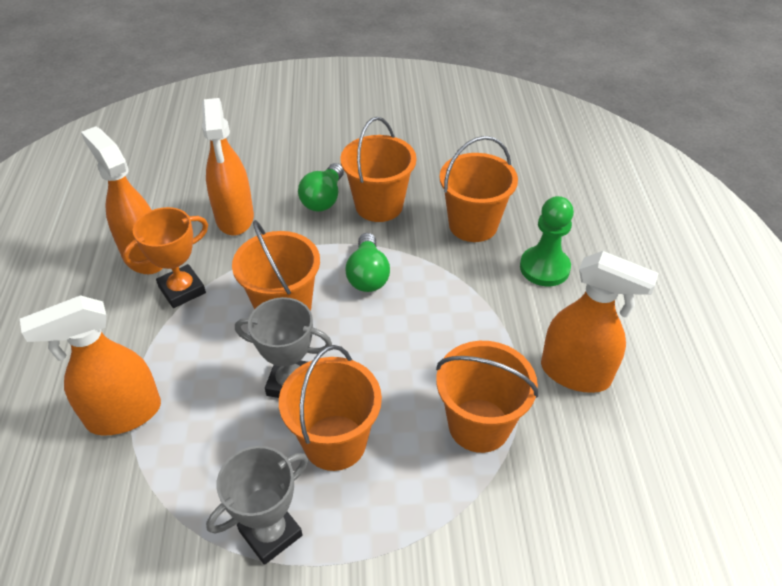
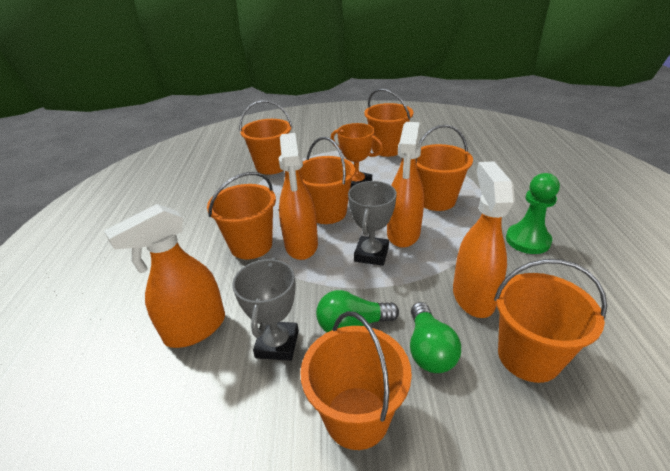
orange bucket: [232,220,320,311] [279,345,382,471] [340,117,416,222] [436,341,539,453] [439,136,518,242] = 5 -> [207,172,276,259] [239,100,292,175] [299,137,355,224] [300,311,412,450] [364,89,413,157] [416,125,473,211] [494,259,607,383] = 7

